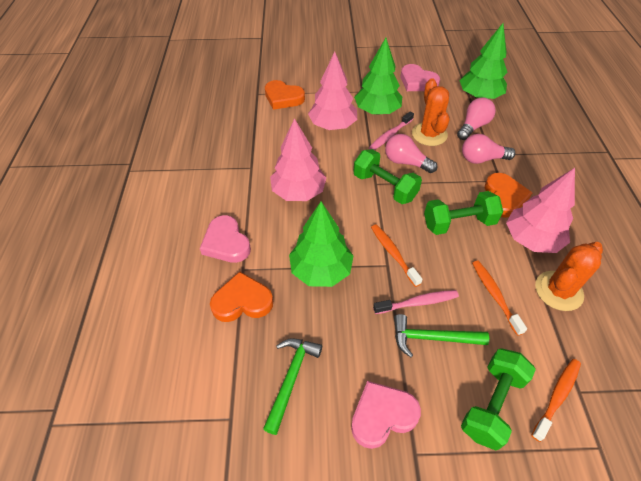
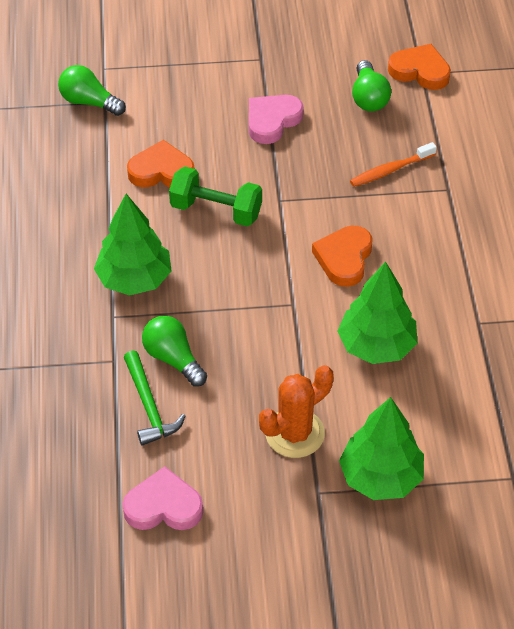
green dumbbell: [353,149,422,204] [424,191,503,235] [461,348,536,451] = 3 -> [169,167,262,227] = 1
green hammer: [263,338,322,435] [394,314,489,357] = 2 -> [124,350,185,446] = 1
green light bulb: none = 0 -> [58,65,126,116] [142,316,207,387] [352,60,391,111] = 3
orange cactus: [412,78,450,146] [535,242,603,311] = 2 -> [259,365,334,458] = 1
orange toothbrush: [371,224,423,287] [472,261,527,336] [531,359,581,442] = 3 -> [350,142,437,187] = 1
pink heart: [200,215,251,263] [351,381,421,449] [401,64,440,91] = 3 -> [122,466,203,530] [249,95,304,144] = 2
pink light bulb: [385,134,437,173] [457,97,496,140] [462,134,516,164] = 3 -> none = 0
pink toothbrush: [369,111,414,150] [373,290,459,314] = 2 -> none = 0
pink tree: [270,118,326,201] [308,52,357,130] [506,168,575,253] = 3 -> none = 0

